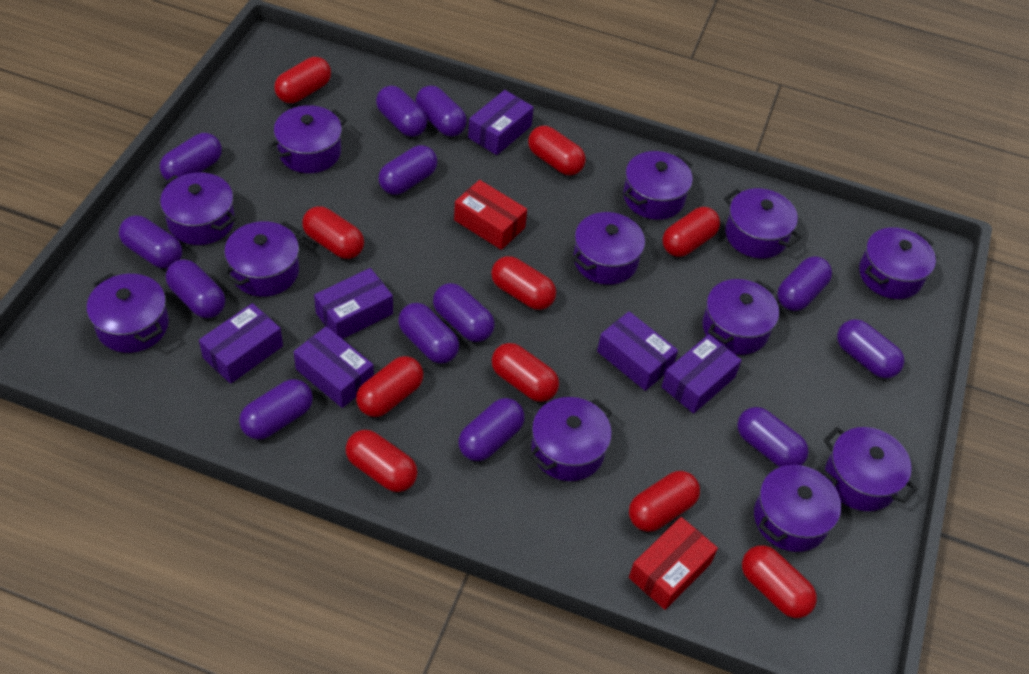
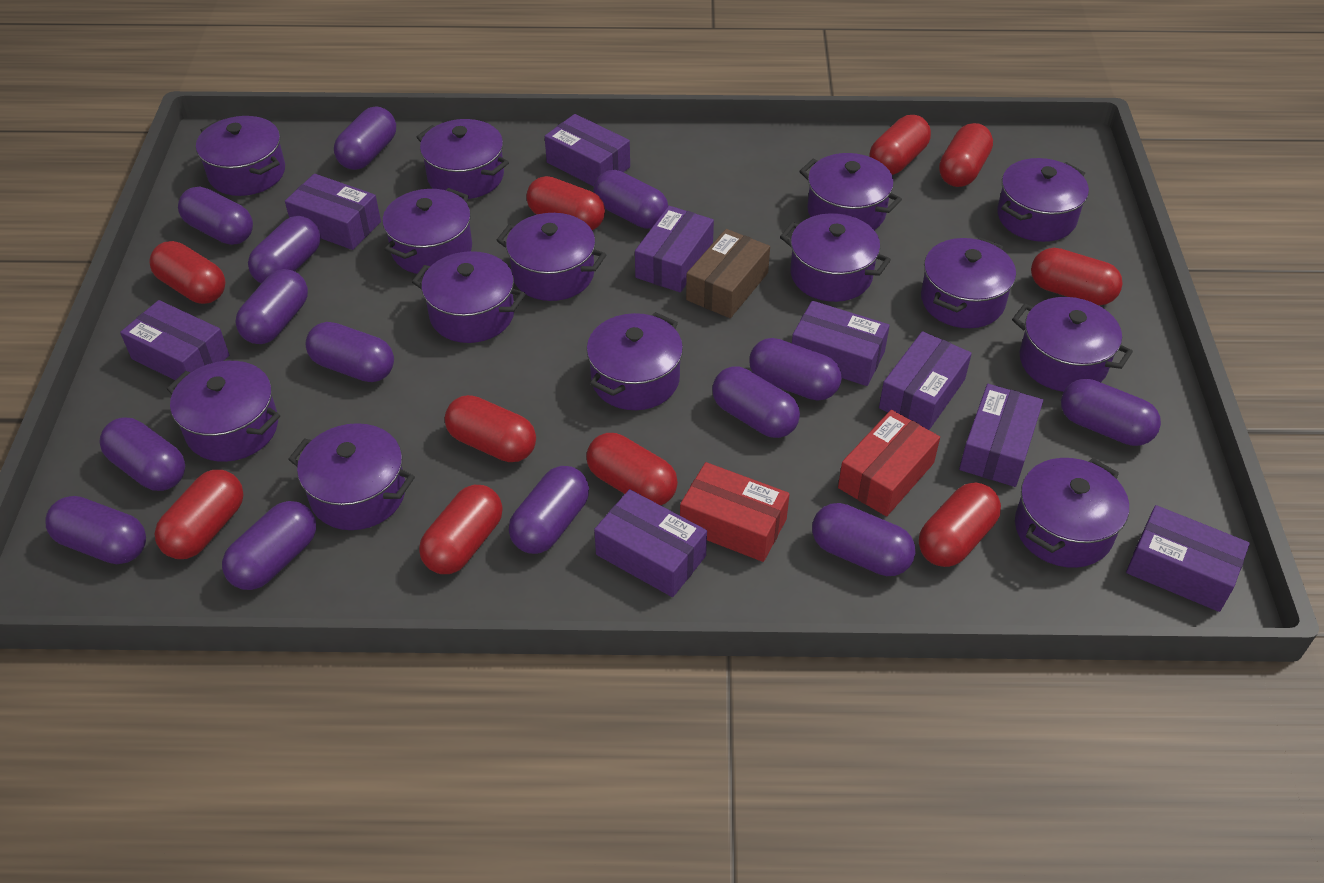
brown box: none = 0 -> [686,229,770,318] = 1
purple box: [199,303,283,384] [294,326,374,408] [314,268,393,339] [468,90,534,155] [597,311,678,391] [661,334,742,414] = 6 -> [120,300,229,380] [285,174,381,250] [545,114,630,186] [594,489,707,597] [635,206,714,292] [792,301,890,386] [879,331,972,430] [959,384,1043,487] [1126,505,1250,612] = 9
purple capsule: [119,216,182,268] [160,133,222,180] [166,259,225,318] [239,379,313,440] [376,86,427,137] [378,145,437,195] [398,303,459,364] [415,86,467,137] [433,283,495,342] [458,398,525,461] [737,407,808,467] [777,256,832,311] [837,319,904,378] = 13 -> [45,496,146,564] [99,418,185,491] [178,186,253,245] [222,501,316,590] [235,269,308,344] [248,216,321,283] [305,322,394,382] [334,106,396,170] [509,466,589,554] [593,170,668,229] [712,366,800,438] [749,338,842,400] [812,503,915,576] [1061,379,1161,446] = 14
purple pot: [87,273,169,353] [160,172,236,245] [223,221,300,297] [269,105,347,173] [529,397,612,481] [572,212,646,285] [623,151,693,220] [702,279,779,355] [724,188,802,258] [754,465,841,552] [824,427,917,511] [859,227,936,299] = 12 -> [167,361,280,462] [196,116,285,196] [288,423,415,530] [382,188,472,275] [412,251,525,343] [417,119,509,199] [496,213,606,301] [586,312,683,410] [780,213,891,302] [799,153,902,230] [921,237,1016,328] [997,158,1089,242] [1012,297,1133,392] [1015,458,1129,568] = 14

